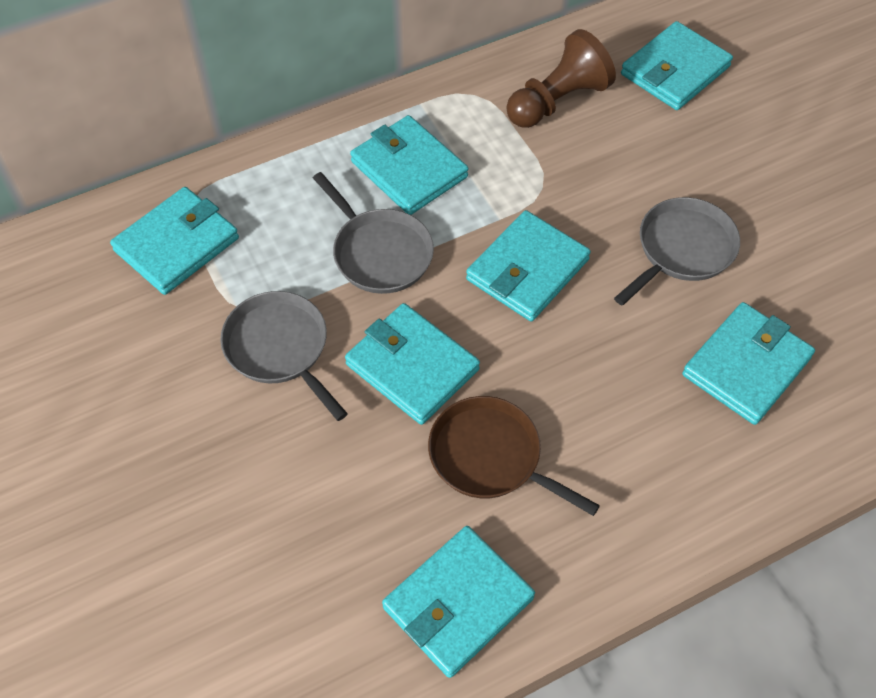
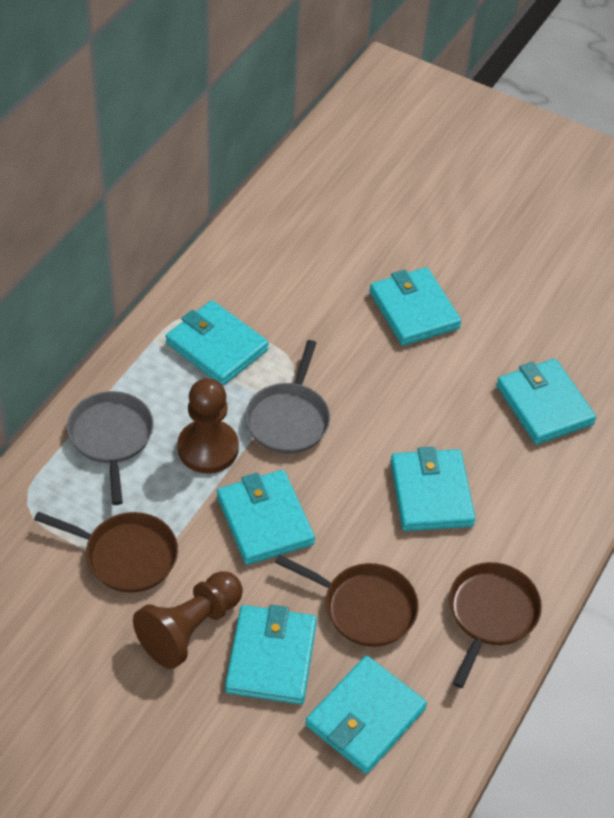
brown pan: [428,396,600,516] = 1 -> [34,512,178,593] [275,555,419,647] [449,562,542,688] = 3
brown pawn: [506,29,616,128] = 1 -> [133,571,243,669] [177,378,239,474] = 2
grey pan: [220,291,348,421] [313,172,434,294] [614,197,740,305] = 3 -> [67,391,154,505] [245,340,330,454] = 2

